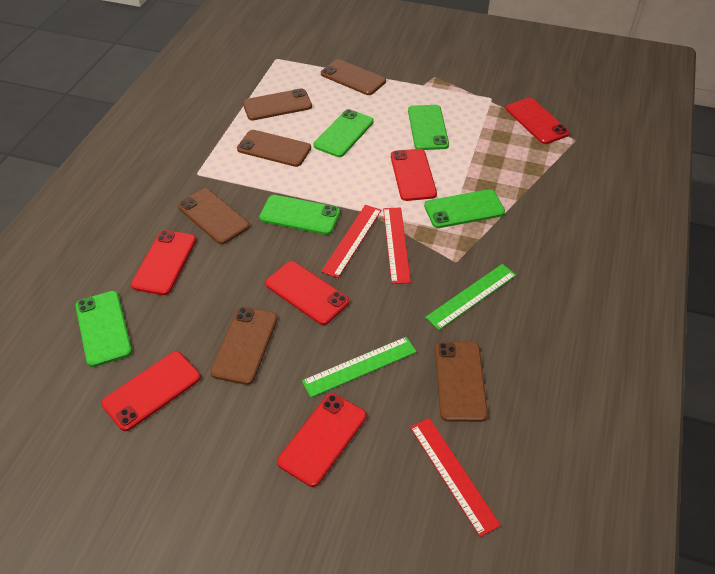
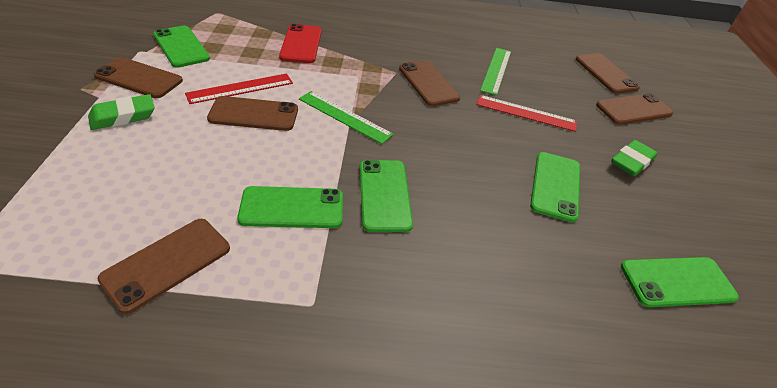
green eraser: none = 0 -> [88,94,155,130] [612,140,657,176] = 2
red phone: [101,351,201,431] [131,230,196,295] [265,261,349,325] [277,393,366,487] [391,149,437,201] [506,98,570,144] = 6 -> [279,24,322,63] = 1
red ruler: [321,205,382,278] [383,208,411,284] [410,418,501,537] = 3 -> [185,73,293,104] [476,95,577,132] = 2

